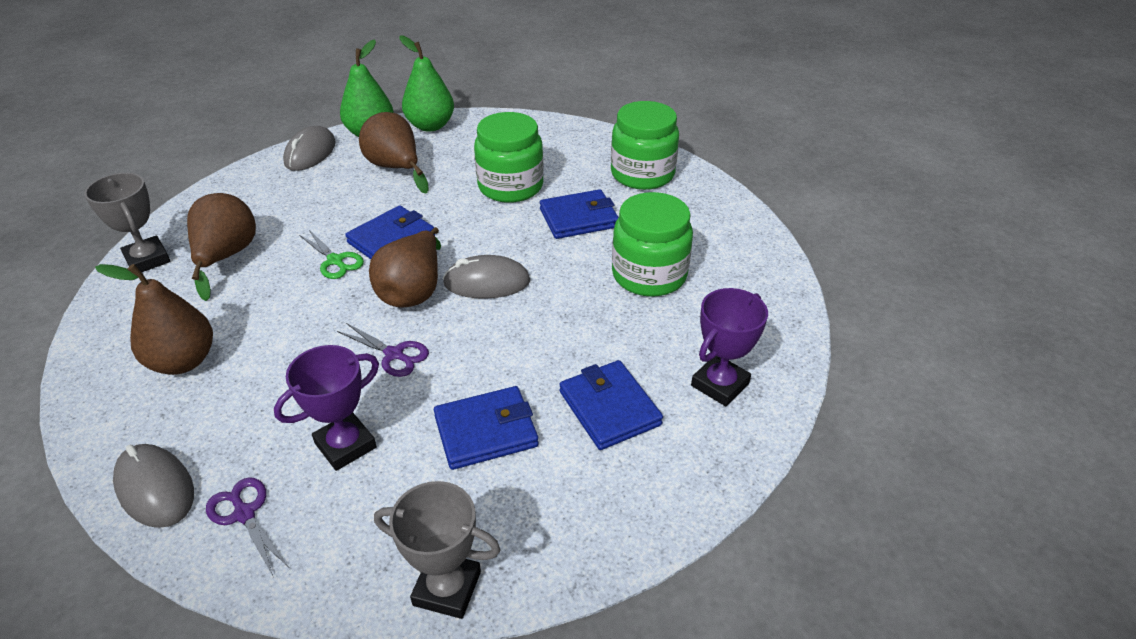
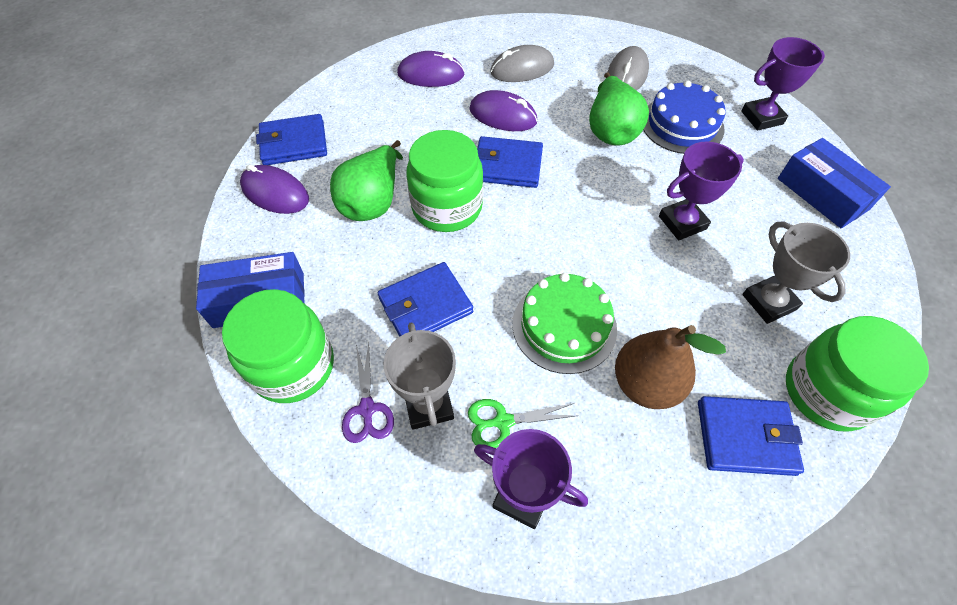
blue box: none = 0 -> [196,252,305,328] [778,138,891,228] = 2
blue cake: none = 0 -> [643,81,726,154] = 1
brown pear: [95,264,213,375] [187,193,256,301] [359,112,429,194] [369,227,441,307] = 4 -> [615,325,726,409] = 1
green cake: none = 0 -> [512,273,617,374] = 1
grey mouse: [113,444,194,528] [283,126,336,171] [443,255,530,299] = 3 -> [490,45,554,82] [608,46,649,91] = 2
purple mouse: none = 0 -> [240,164,309,214] [397,51,465,87] [469,90,538,131] = 3
purple scissors: [206,477,289,576] [337,323,429,377] = 2 -> [342,342,394,443] = 1
purple trophy: [274,345,379,471] [691,288,768,406] = 2 -> [474,429,588,529] [659,142,744,240] [741,37,825,131] = 3

